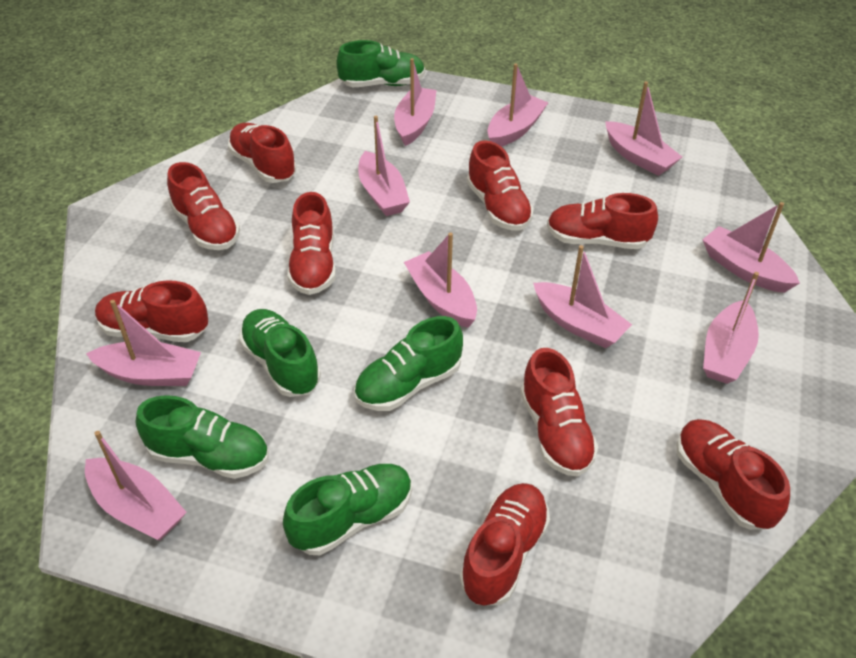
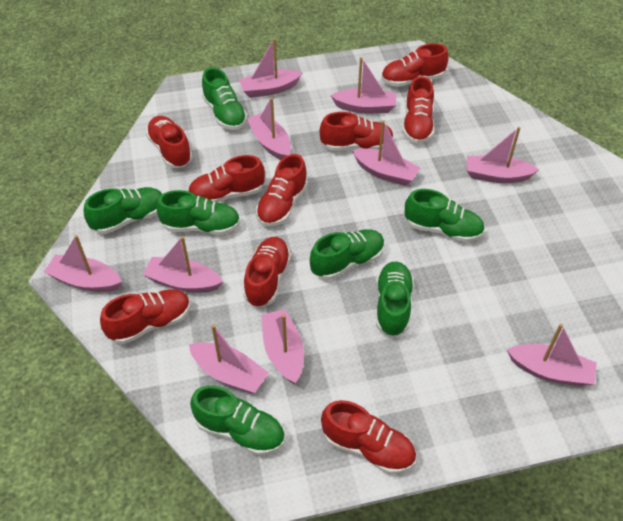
green shoe: [136,395,269,479] [239,309,321,397] [283,464,412,555] [336,40,425,87] [354,316,463,411] = 5 -> [84,187,162,234] [156,190,240,235] [190,385,285,456] [202,67,247,130] [310,229,385,280] [376,261,414,337] [405,189,485,242] = 7

